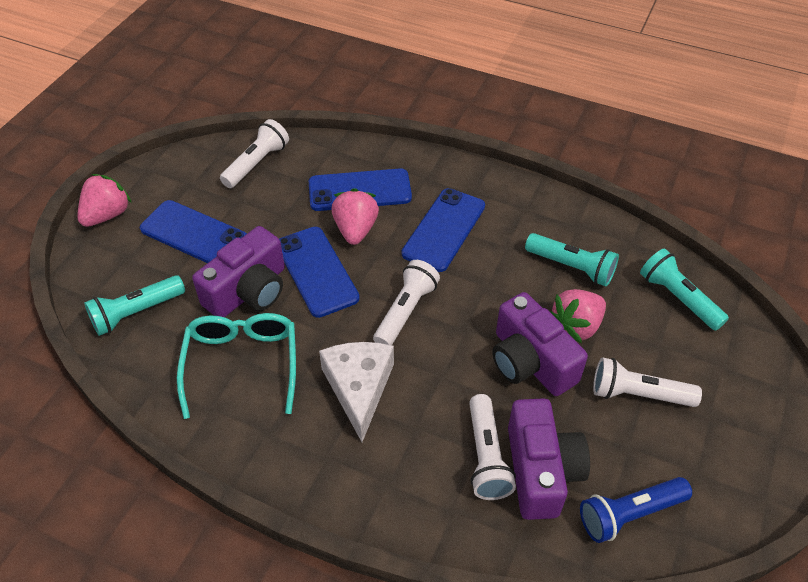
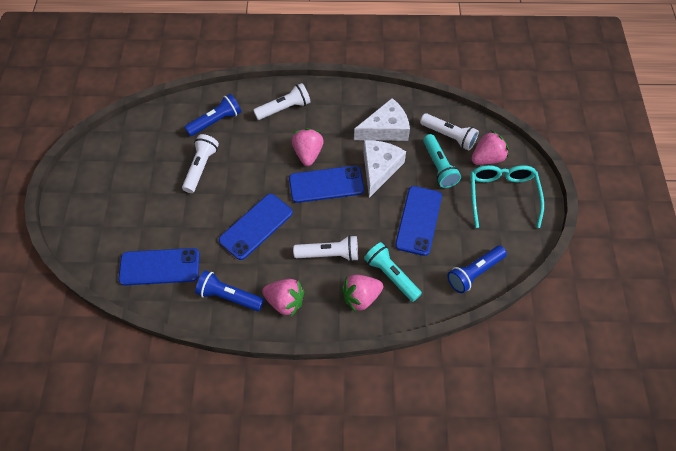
blue flashlight: [580,477,692,543] = 1 -> [185,94,241,136] [195,270,264,311] [447,246,507,293] = 3
pink strawberry: [77,174,132,227] [331,188,379,245] [550,289,606,343] = 3 -> [262,279,304,317] [292,128,324,166] [341,275,383,313] [472,130,509,165] = 4
purple camera: [192,226,285,317] [492,292,588,396] [508,398,590,520] = 3 -> none = 0
turquoise flashlight: [84,275,185,336] [525,233,619,287] [640,248,729,331] = 3 -> [364,242,422,302] [423,134,461,188] = 2
white cheese: [319,342,394,442] = 1 -> [354,98,410,141] [363,140,406,198] = 2

